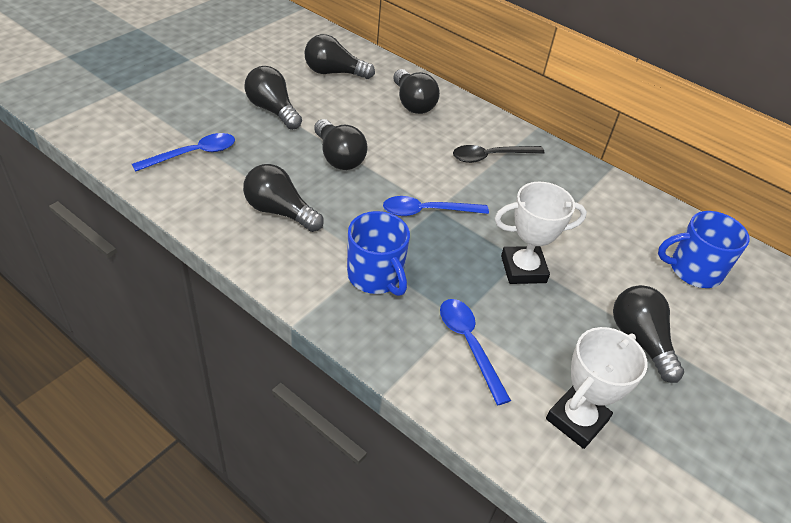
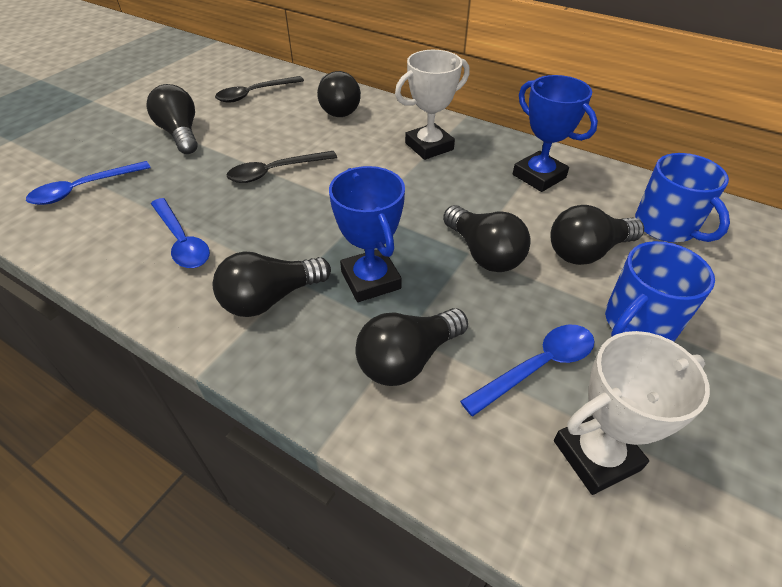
black spoon: [453,145,545,163] = 1 -> [215,76,304,103] [227,151,337,183] = 2
blue trophy: none = 0 -> [329,166,405,302] [513,75,598,192] = 2

